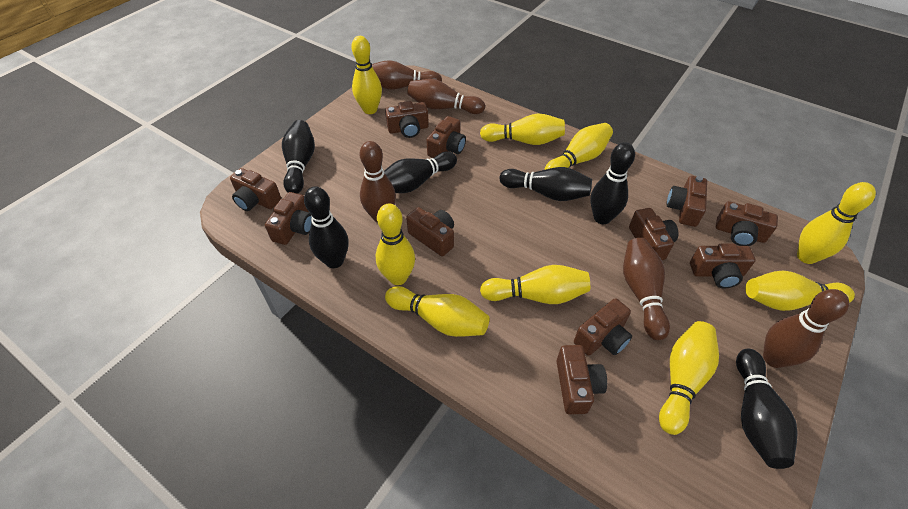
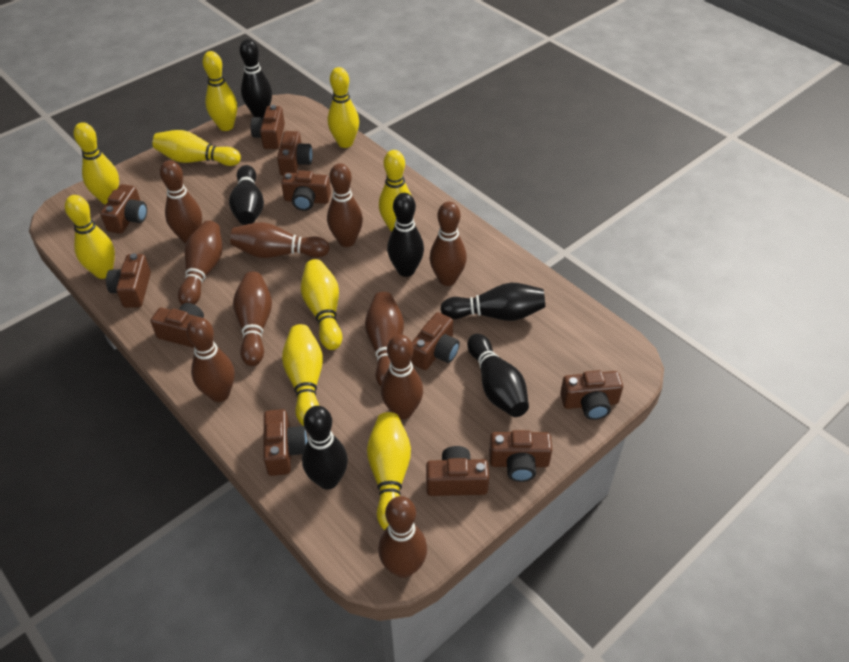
brown bowling pin: [360,141,396,223] [372,60,442,90] [407,79,485,114] [623,238,670,340] [763,289,849,368] = 5 -> [160,160,202,243] [178,221,222,305] [186,317,234,402] [230,222,330,258] [233,272,272,366] [327,163,363,247] [365,292,404,387] [378,496,427,578] [381,335,423,419] [429,202,467,286] = 10

